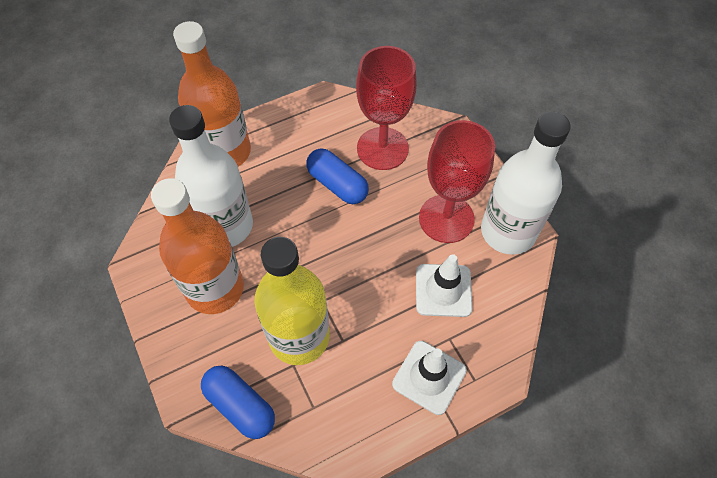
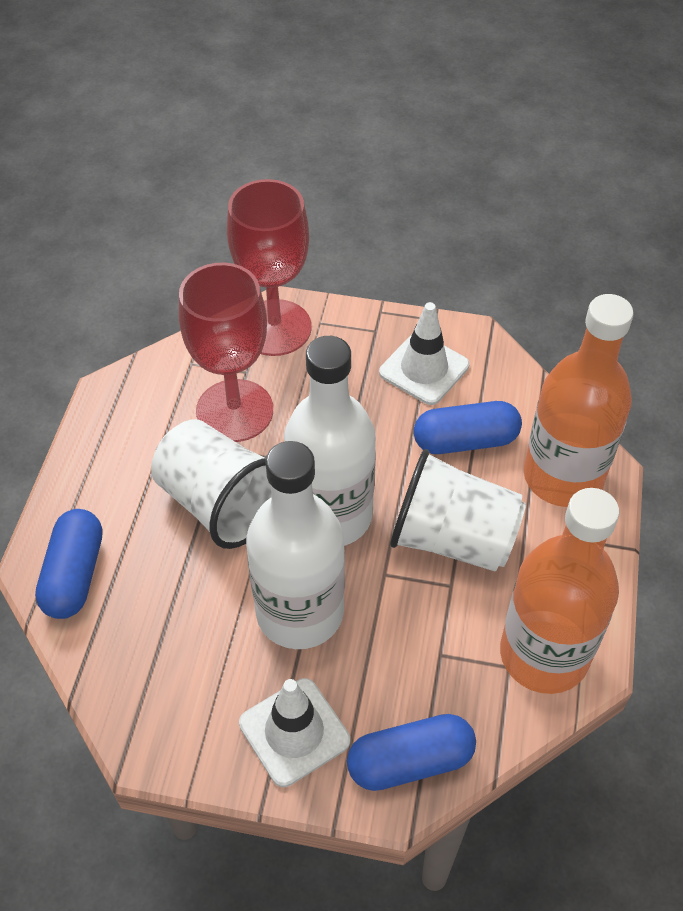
blue capsule: [201,366,275,439] [306,149,369,204] = 2 -> [35,509,103,619] [347,714,476,791] [414,401,522,454] = 3
white cup: none = 0 -> [151,419,272,549] [390,449,526,572] = 2
yellow bottle: [255,237,330,365] = 1 -> none = 0

